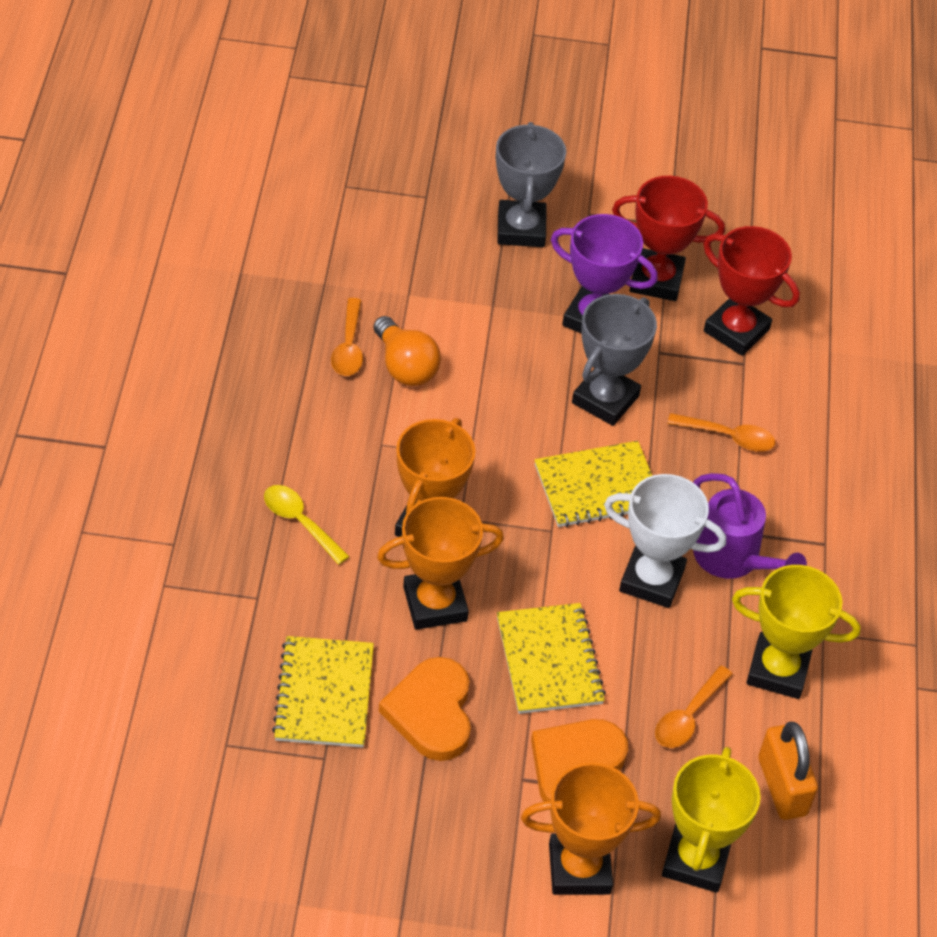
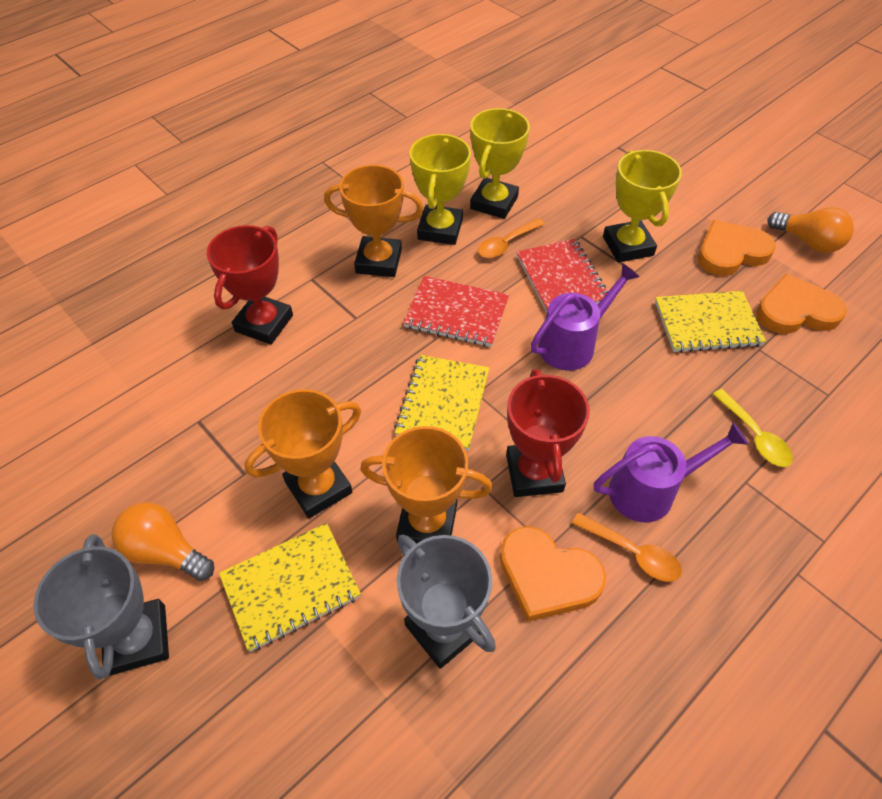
orange heart: [379,657,471,761] [531,719,628,802] = 2 -> [500,526,606,622] [698,220,776,276] [756,273,847,334] = 3
orange light bulb: [373,316,441,386] = 1 -> [112,502,214,581] [768,207,854,253] = 2
orange padlock: [758,722,818,820] = 1 -> none = 0
orange spoon: [331,298,363,376] [655,665,733,748] [667,413,775,451] = 3 -> [478,218,545,258] [572,513,682,582] = 2
purple trophy: [551,214,658,334] = 1 -> none = 0
purple watering can: [693,473,807,579] = 1 -> [531,263,640,371] [594,422,749,523] = 2
red notebook: none = 0 -> [403,276,509,347] [517,239,608,312] = 2
white trophy: [604,474,726,608] = 1 -> none = 0
yellow trophy: [662,747,761,893] [732,565,861,699] = 2 -> [409,134,471,245] [470,108,530,219] [603,150,682,263] = 3

